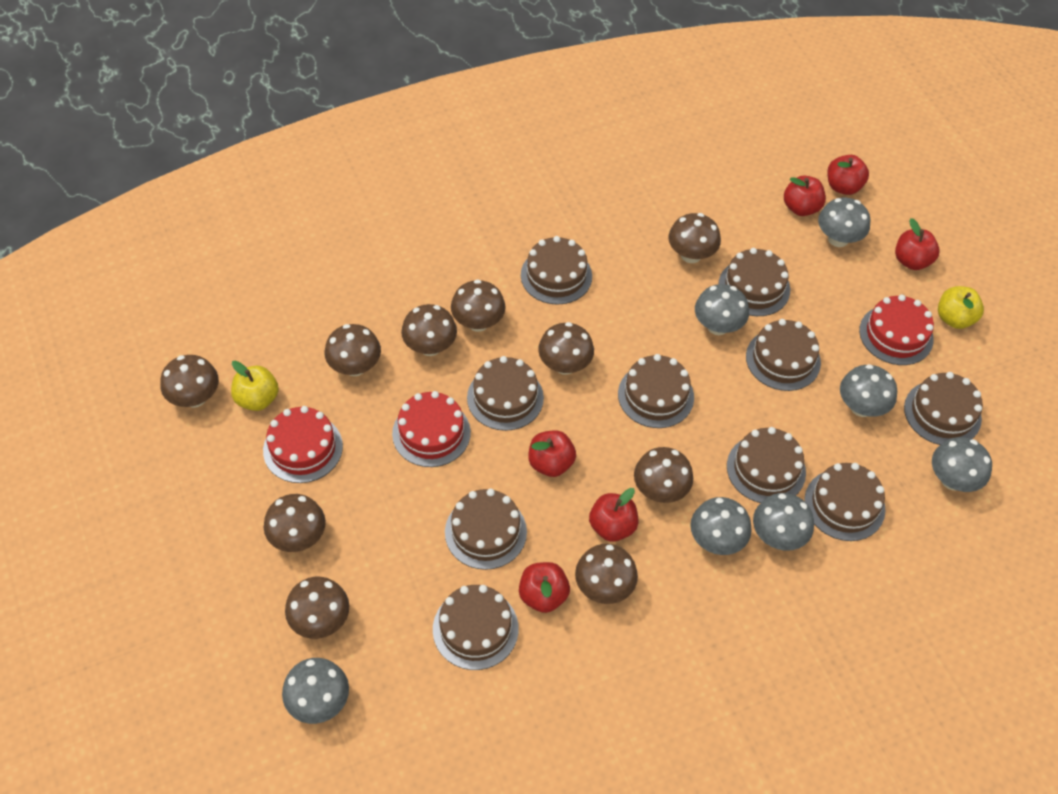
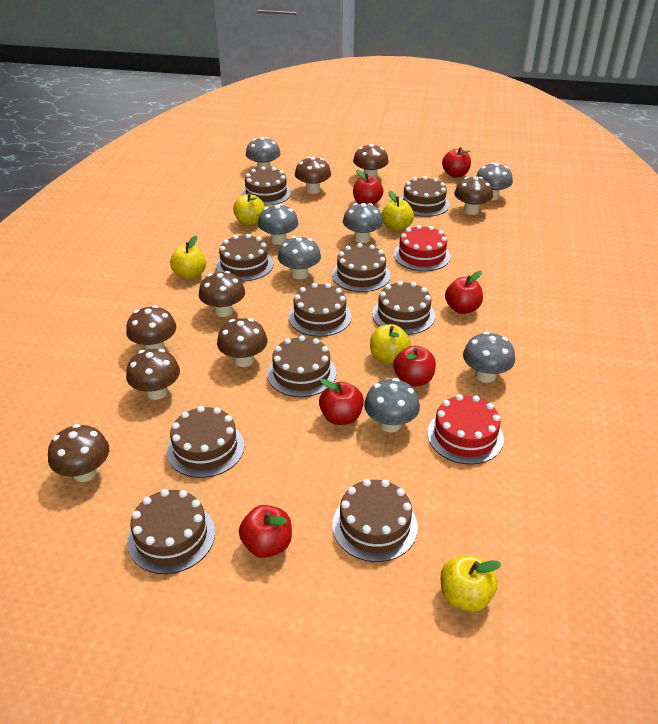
brown mushroom: [160,355,219,408] [264,494,326,552] [285,577,349,639] [325,324,381,376] [401,304,457,356] [451,279,506,332] [538,322,594,375] [575,544,638,604] [634,447,693,503] [668,213,721,263] = 10 -> [48,424,109,482] [126,305,176,350] [126,349,180,400] [199,271,245,317] [217,318,268,367] [295,157,331,194] [353,144,389,179] [454,176,493,215] = 8
red cake: [263,406,343,483] [392,391,471,467] [859,295,934,365] = 3 -> [394,225,451,271] [427,394,504,464] = 2
yellow apple: [231,361,279,411] [938,286,984,329] = 2 -> [170,235,206,279] [233,193,265,226] [370,324,411,364] [382,191,414,231] [441,555,501,612] = 5

